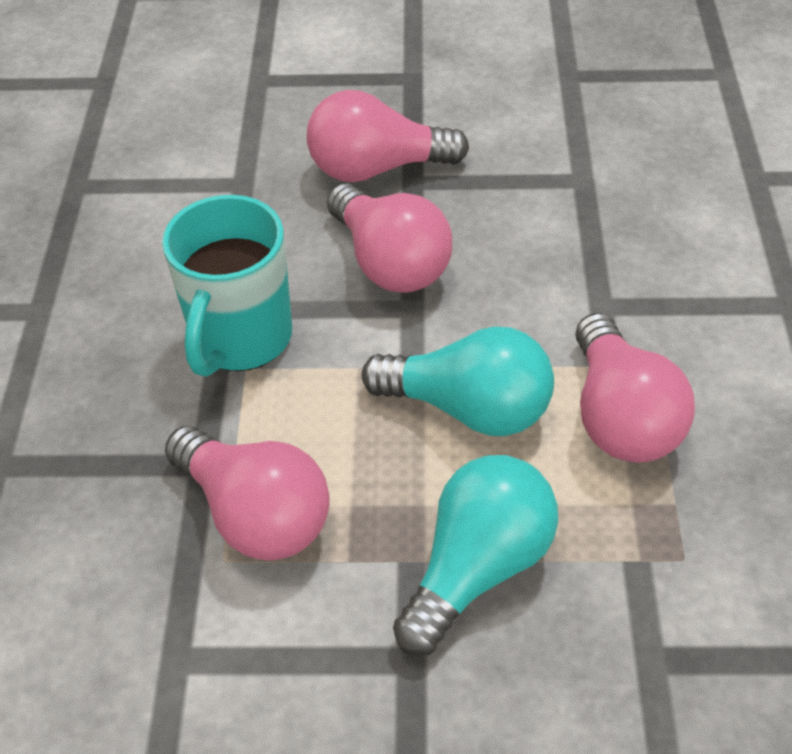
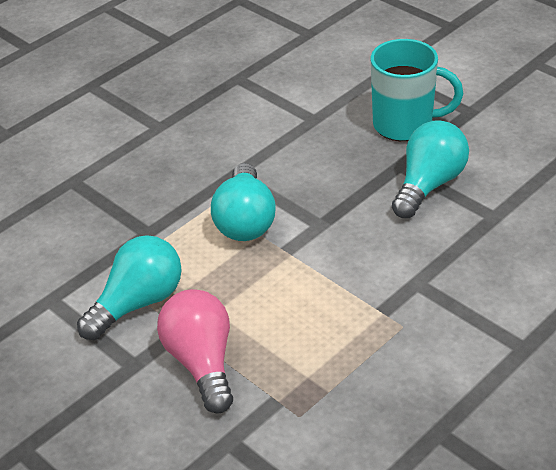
pink light bulb: [165,426,330,560] [307,90,469,182] [327,183,452,293] [575,313,695,463] = 4 -> [157,289,233,413] = 1
turquoise light bulb: [362,326,554,436] [393,455,558,656] = 2 -> [77,235,182,340] [211,163,276,241] [392,120,469,218] = 3

